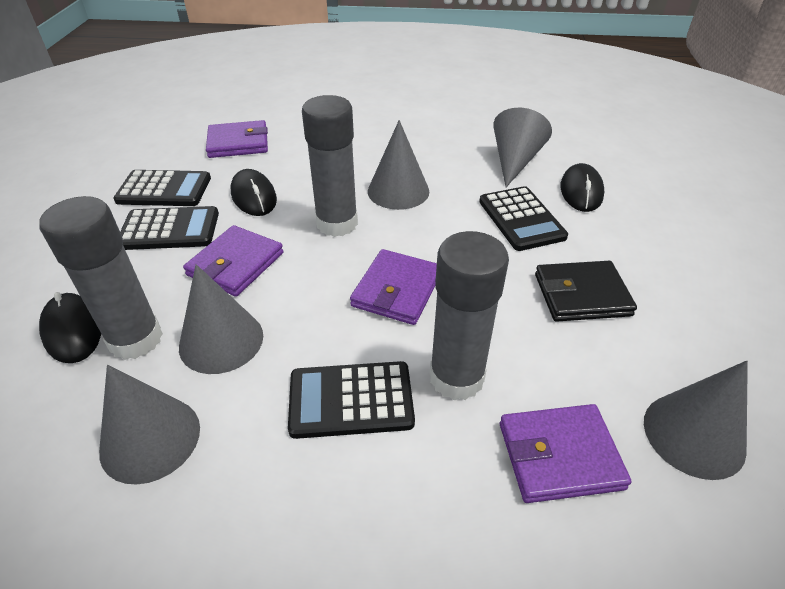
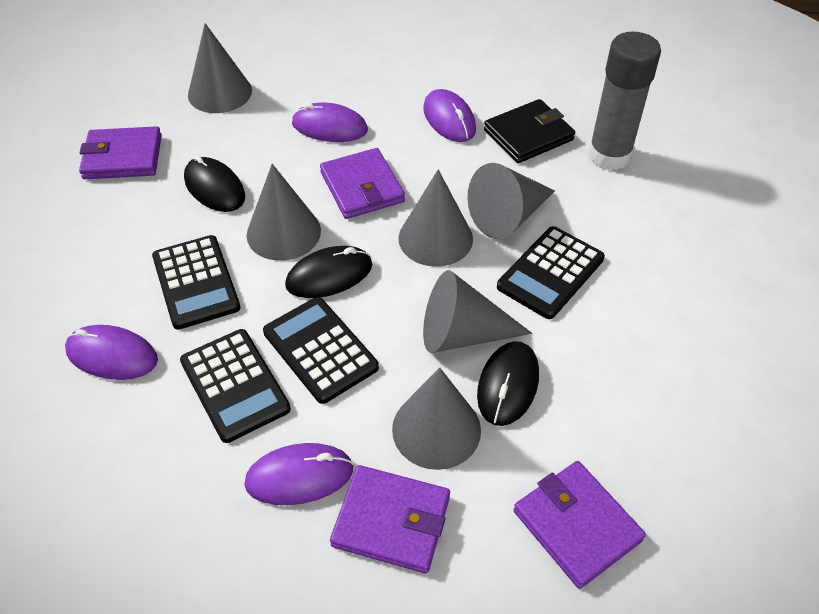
grey cone: [99,365,200,485] [179,264,263,374] [368,120,429,210] [493,108,552,187] [644,361,748,480] = 5 -> [188,23,252,113] [246,164,321,261] [392,367,481,470] [399,169,473,267] [423,270,532,353] [468,163,555,239] = 6
grey glue stick: [39,196,163,360] [302,95,358,237] [430,231,509,400] = 3 -> [588,32,661,170] = 1
purple mouse: none = 0 -> [65,325,158,380] [244,443,353,505] [292,103,368,142] [423,89,476,142] = 4

